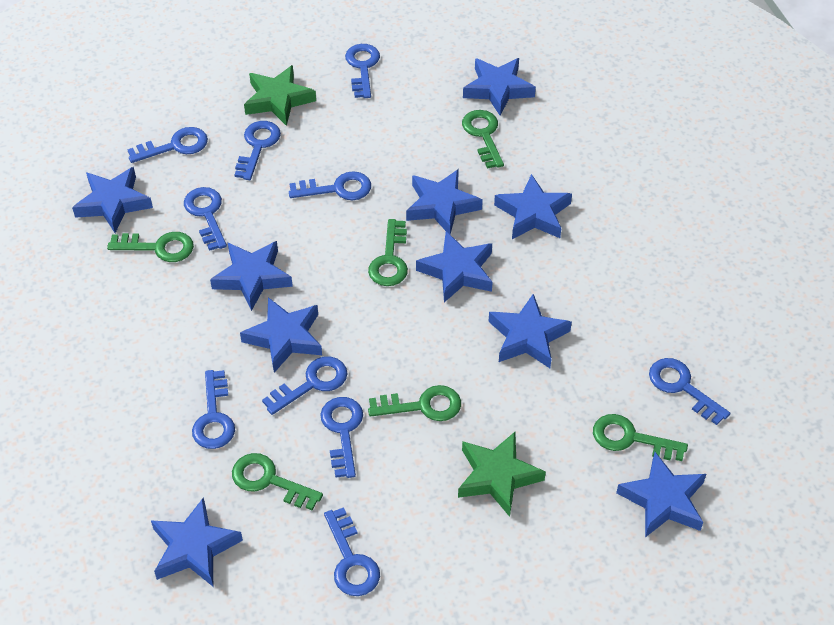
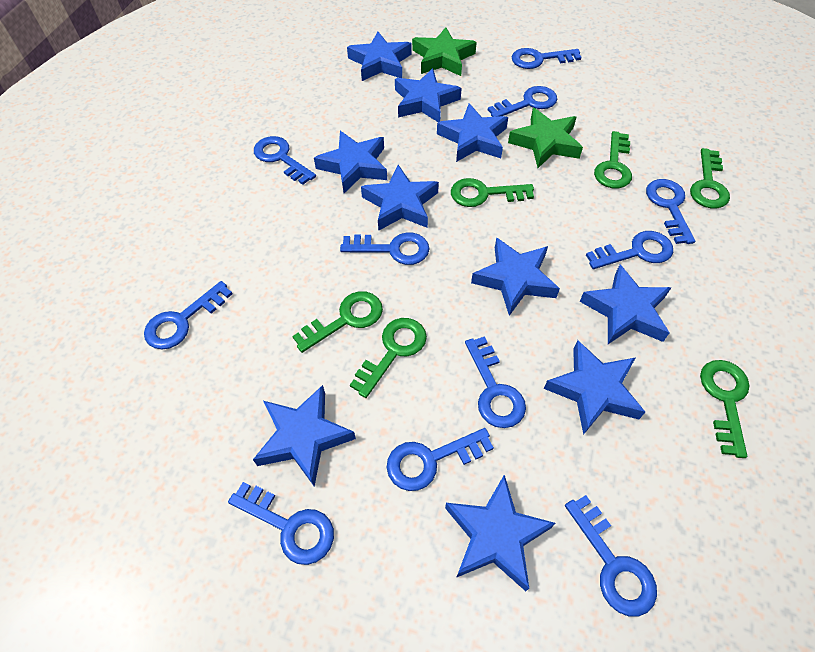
blue key: [127,127,208,163] [184,187,227,251] [192,370,235,449] [235,121,281,180] [262,357,347,415] [289,171,371,200] [320,397,363,478] [324,507,380,596] [345,44,380,98] [649,358,730,425] = 10 -> [144,281,232,349] [228,482,334,565] [254,136,316,185] [340,233,430,265] [387,428,494,491] [465,336,526,428] [488,86,557,117] [512,48,581,69] [565,495,657,616] [586,231,673,269] [646,179,695,244] = 11

